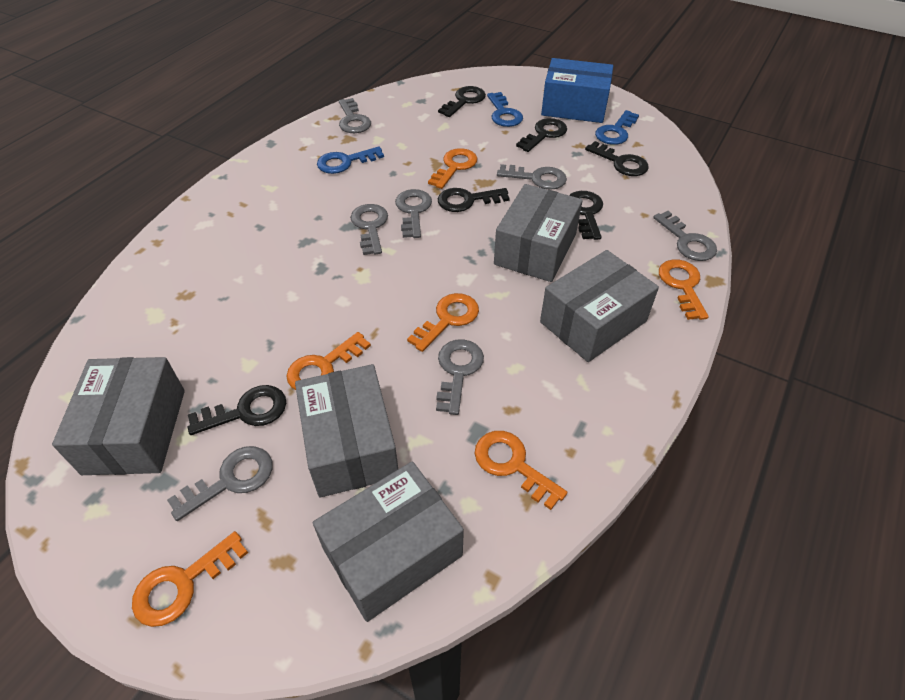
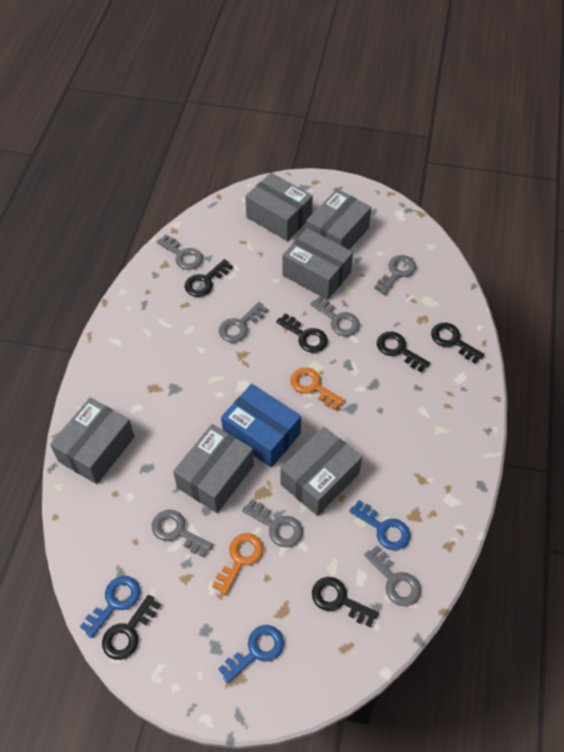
grey box: [52,357,185,475] [295,364,398,497] [313,461,464,622] [494,184,583,282] [540,250,659,362] = 5 -> [50,398,135,484] [173,424,254,513] [245,173,313,241] [280,427,362,516] [283,228,353,300] [306,189,372,250] = 6
orange key: [132,531,248,627] [287,332,371,390] [407,293,479,352] [428,148,477,189] [475,431,567,510] [659,259,709,320] = 6 -> [212,533,264,595] [290,368,345,410] = 2

